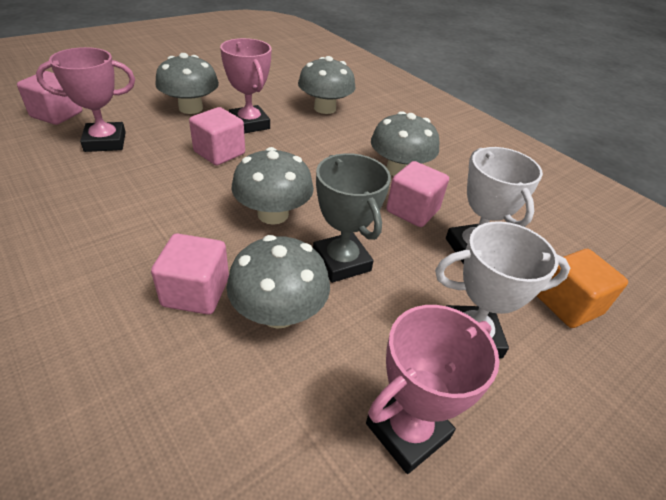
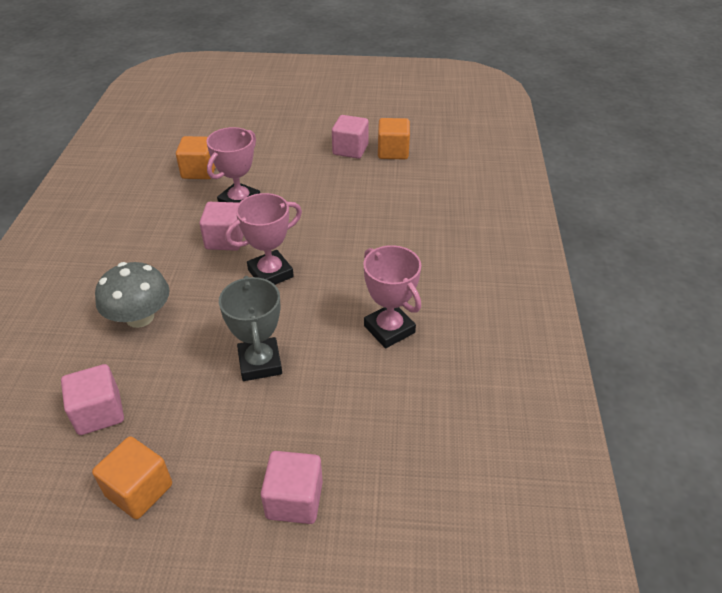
grey mushroom: [155,53,219,114] [226,235,330,329] [232,147,314,225] [298,56,355,114] [371,111,439,176] = 5 -> [95,262,170,328] = 1
orange cube: [537,249,628,328] = 1 -> [92,436,172,519] [176,136,216,179] [378,118,410,160] = 3
white trophy: [435,221,570,358] [446,147,543,264] = 2 -> none = 0

